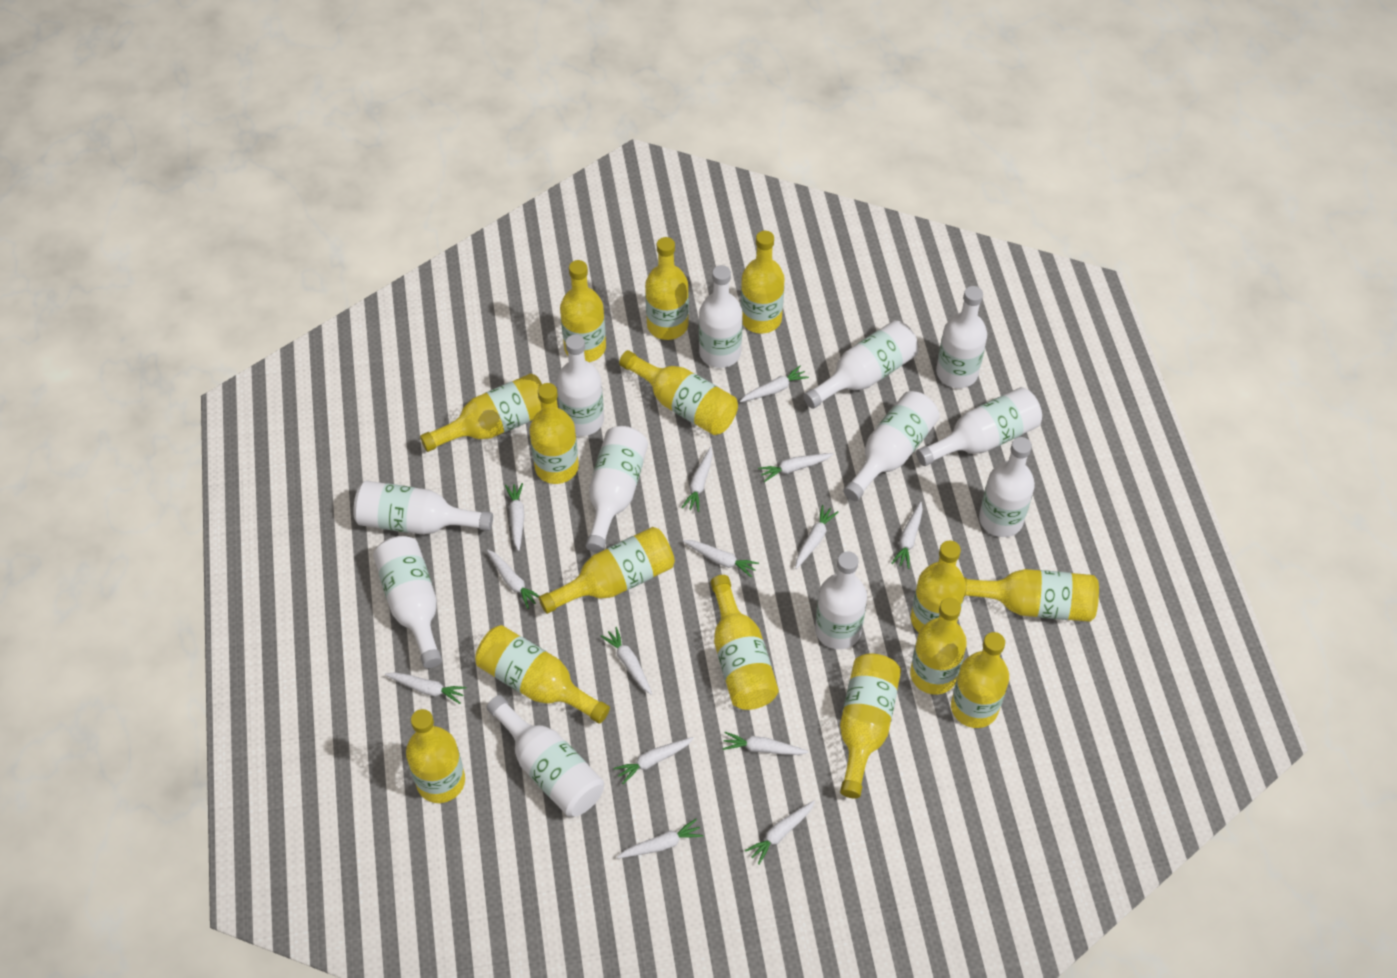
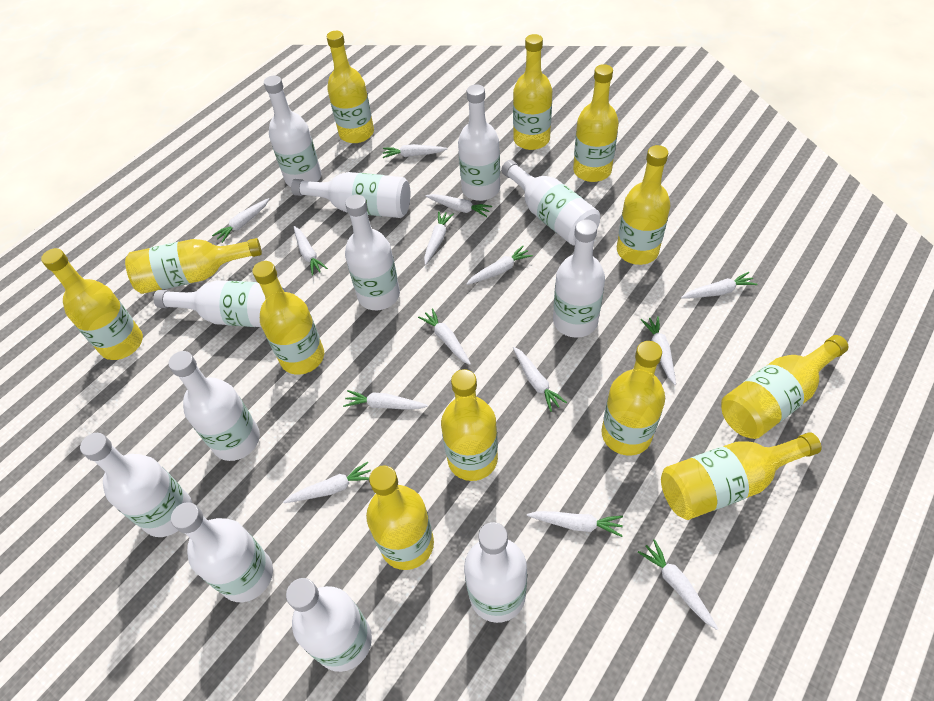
yellow bottle: [406,709,465,803] [420,373,542,452] [475,625,610,724] [529,383,579,484] [539,527,675,614] [560,260,606,362] [619,350,738,435] [645,237,689,340] [711,575,779,710] [741,231,785,334] [840,654,901,798] [910,598,967,695] [911,541,966,632] [951,632,1009,728] [964,569,1099,622] = 15 -> [41,248,143,360] [125,238,262,294] [252,261,324,375] [327,31,374,143] [366,465,434,570] [441,369,498,481] [513,34,552,150] [573,64,619,182] [601,341,665,455] [617,145,670,265] [661,432,821,520] [721,335,848,439] = 12

